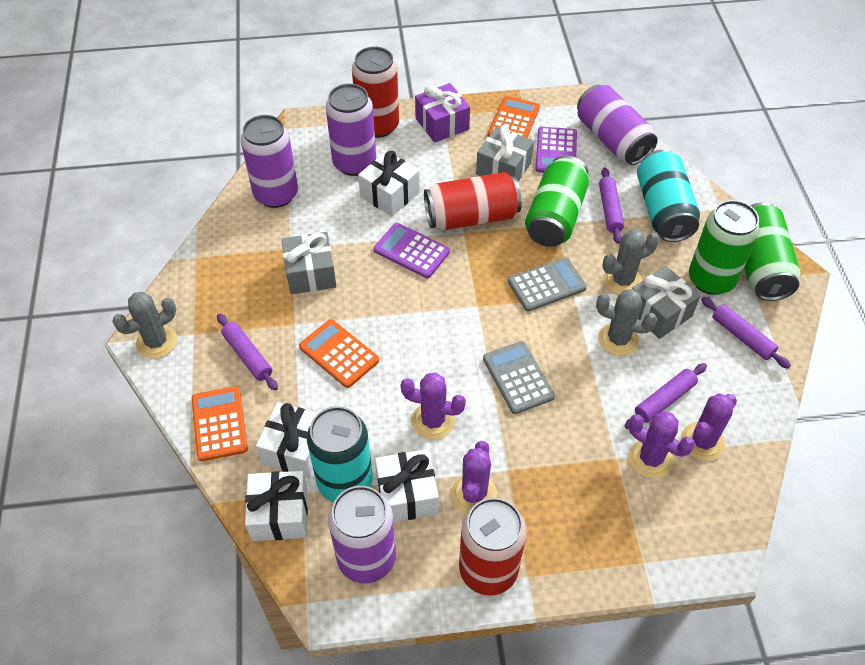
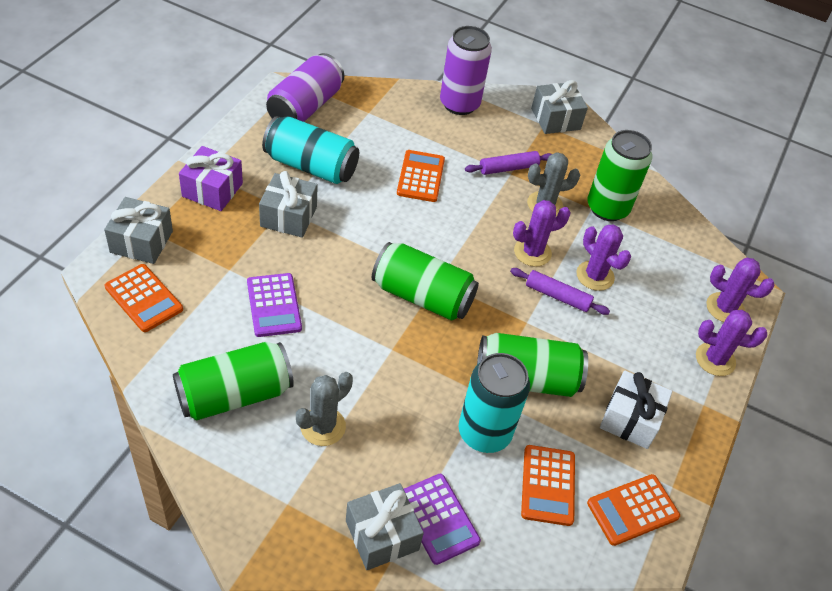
green can: [525,155,589,247] [689,200,760,295] [744,203,801,301] = 3 -> [173,342,294,421] [372,242,479,321] [477,333,588,397] [587,130,652,221] = 4
grey cactus: [112,292,177,359] [596,289,657,356] [602,230,659,295] = 3 -> [296,372,353,446] [527,152,580,216] = 2
grey calculator: [483,341,555,414] [508,257,587,312] = 2 -> none = 0
grey gift: [281,232,336,295] [476,125,534,182] [632,266,700,339] = 3 -> [104,197,173,264] [259,171,318,238] [346,483,424,570] [531,80,588,134] = 4
orange calculator: [192,386,248,461] [299,319,379,388] [488,96,540,138] = 3 -> [105,264,183,332] [397,150,445,202] [521,445,575,526] [587,474,680,546] = 4
purple can: [241,115,298,208] [326,84,376,176] [328,486,396,583] [577,85,658,165] = 4 -> [266,53,344,122] [440,26,492,115] = 2
purple rolling pin: [217,314,278,391] [599,167,624,244] [625,363,707,429] [701,297,791,369] = 4 -> [465,151,552,175] [510,268,610,315] = 2
red can: [352,47,399,138] [424,172,522,231] [459,498,527,595] = 3 -> none = 0
white gift: [245,471,308,541] [256,402,317,478] [358,151,420,216] [375,449,439,522] = 4 -> [600,370,672,449] = 1

